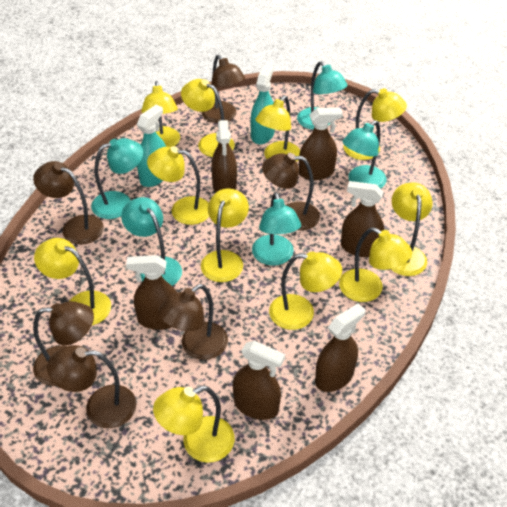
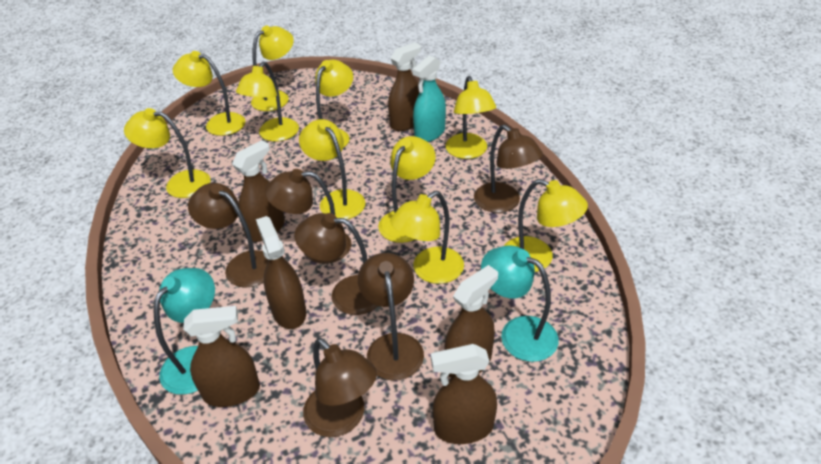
turquoise lamp: [91,138,143,219] [121,197,182,286] [252,192,301,266] [297,61,348,130] [343,120,386,189] = 5 -> [153,268,215,395] [481,246,559,362] = 2
turquoise spray bottle: [137,105,166,187] [251,64,275,145] = 2 -> [412,55,446,142] = 1
yellow lamp: [34,238,111,325] [141,81,180,147] [147,146,209,225] [153,386,235,463] [181,79,235,157] [201,188,249,282] [256,96,300,162] [269,252,342,330] [339,227,412,302] [343,89,407,160] [391,182,432,276] = 11 -> [124,108,210,198] [173,51,245,136] [236,62,299,142] [251,25,294,111] [299,119,365,220] [315,60,353,148] [378,136,436,243] [390,191,464,284] [445,76,496,159] [504,179,588,272] = 10

